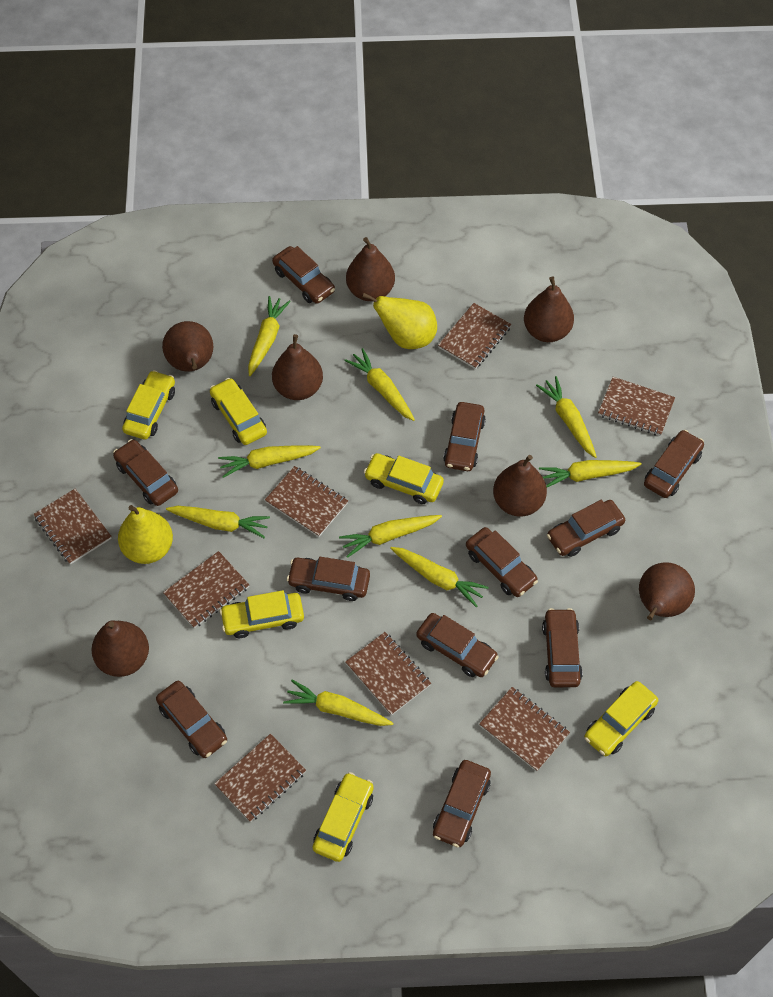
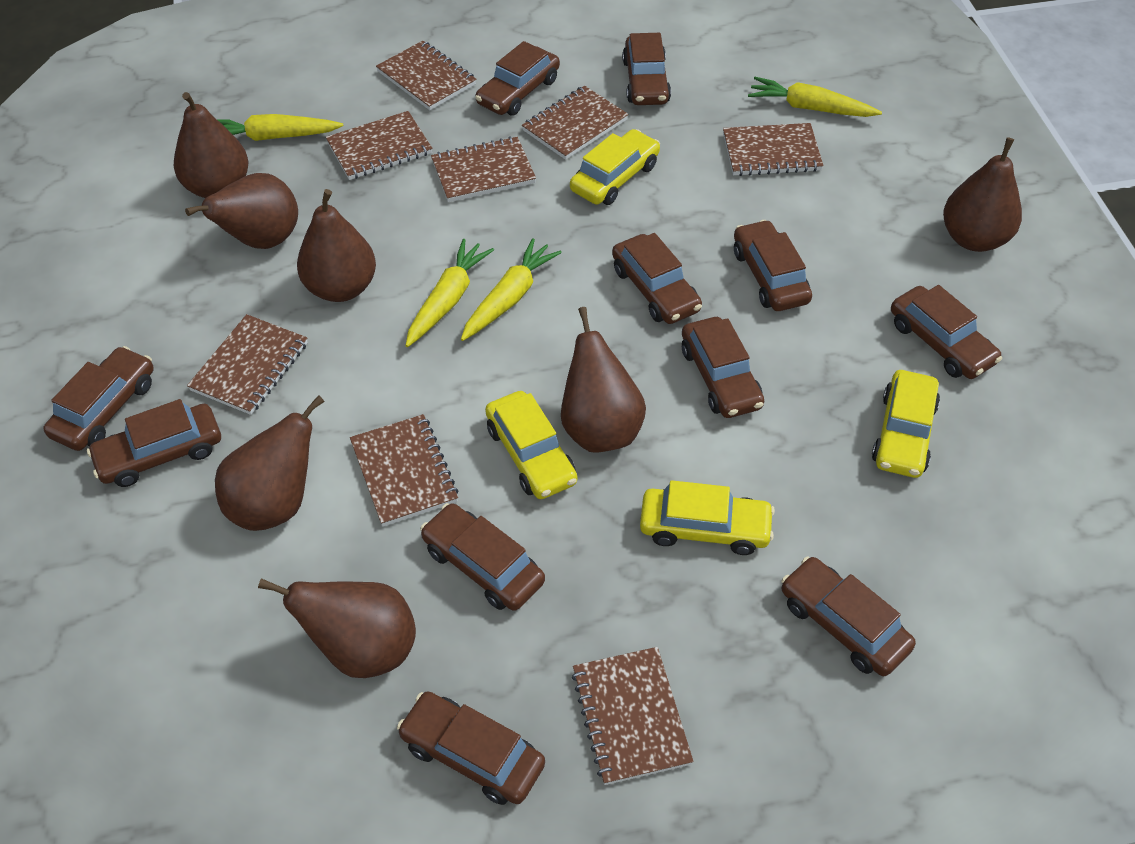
yellow car: [122,370,175,439] [210,378,267,445] [220,590,304,638] [312,772,374,862] [364,453,444,504] [584,681,658,756] = 6 -> [485,391,577,499] [570,129,660,205] [640,480,775,555] [872,370,940,478] = 4
yellow carrot: [166,506,270,538] [218,445,321,478] [248,296,291,376] [283,680,393,726] [339,515,442,558] [344,348,415,421] [390,547,489,607] [536,376,597,458] [539,460,642,487] = 9 -> [218,114,343,141] [405,239,494,347] [461,238,562,341] [748,77,882,117] = 4
yellow pear: [118,505,173,564] [362,293,437,349] = 2 -> none = 0

